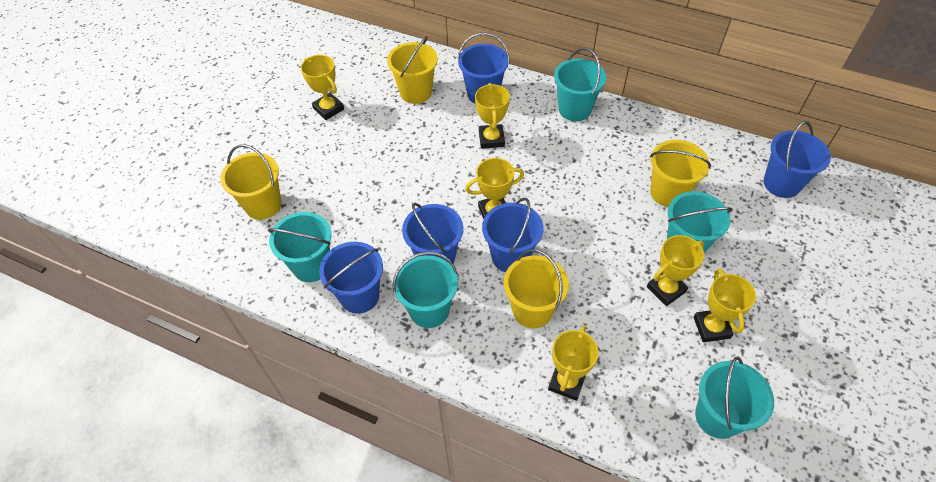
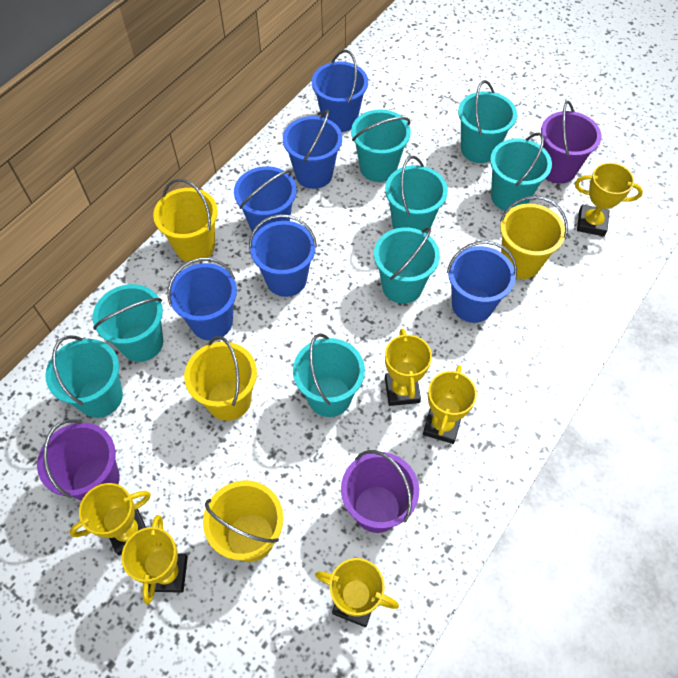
blue bucket: [319,242,383,314] [402,203,463,264] [457,32,510,104] [482,198,543,272] [764,121,831,198] = 5 -> [167,258,237,340] [234,166,296,235] [249,214,317,297] [283,109,342,189] [312,50,368,132] [447,241,517,323] = 6
purple bucket: none = 0 -> [37,419,120,501] [341,450,419,533] [541,101,601,184] = 3
turquoise bucket: [268,212,331,282] [392,251,458,328] [554,48,606,121] [667,191,732,253] [695,357,774,439] = 5 -> [45,335,123,418] [93,284,163,362] [293,333,365,417] [351,109,411,182] [374,227,440,304] [385,156,448,233] [458,80,517,163] [490,133,552,211] = 8

